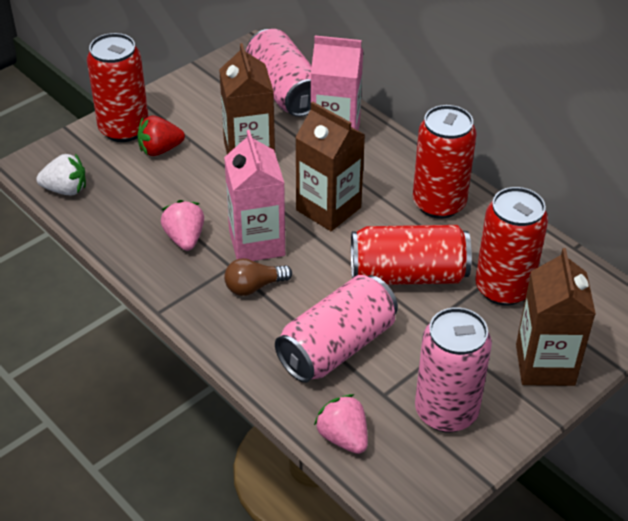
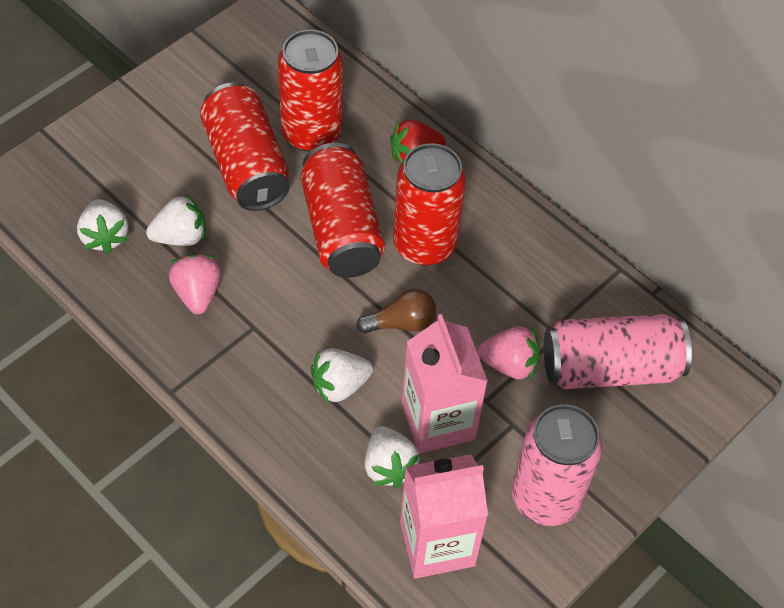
brown carton: [219,43,275,154] [295,101,365,231] [516,248,596,386] = 3 -> none = 0
pink can: [246,29,312,117] [275,275,398,383] [415,307,492,432] = 3 -> [512,404,603,526] [544,314,692,389] = 2
white strawberry: [36,153,86,196] = 1 -> [77,199,129,254] [146,193,205,246] [311,348,373,404] [365,426,420,488] = 4

